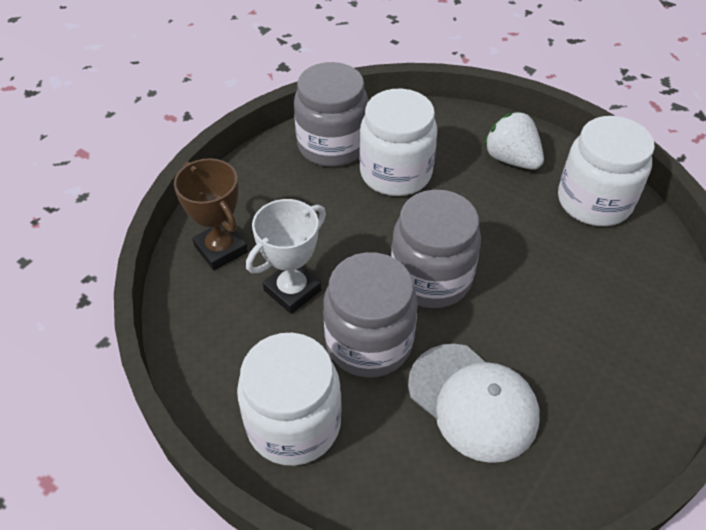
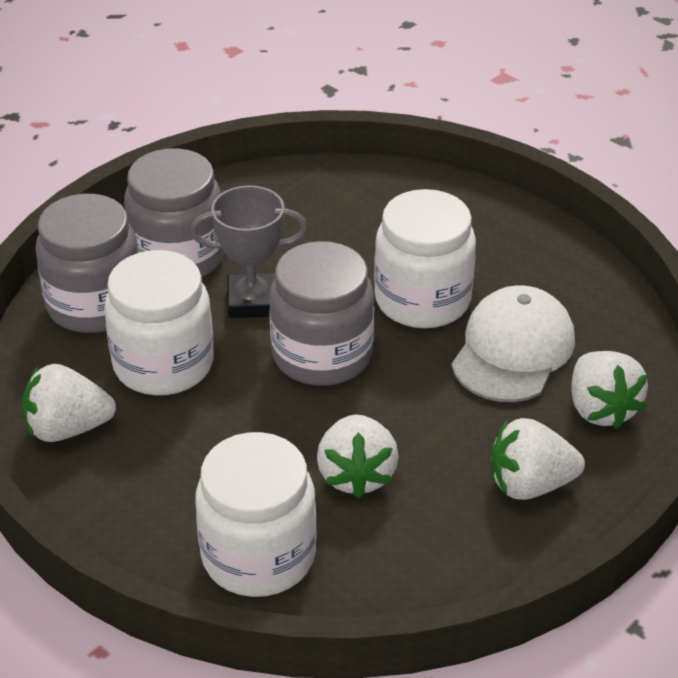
brown trophy: [174,158,248,270] = 1 -> none = 0
grey trophy: none = 0 -> [190,186,308,318] = 1
white strawberry: [484,112,544,170] = 1 -> [22,364,116,442] [317,414,399,498] [491,418,585,500] [571,351,648,429] = 4
white trophy: [246,199,326,314] = 1 -> none = 0

